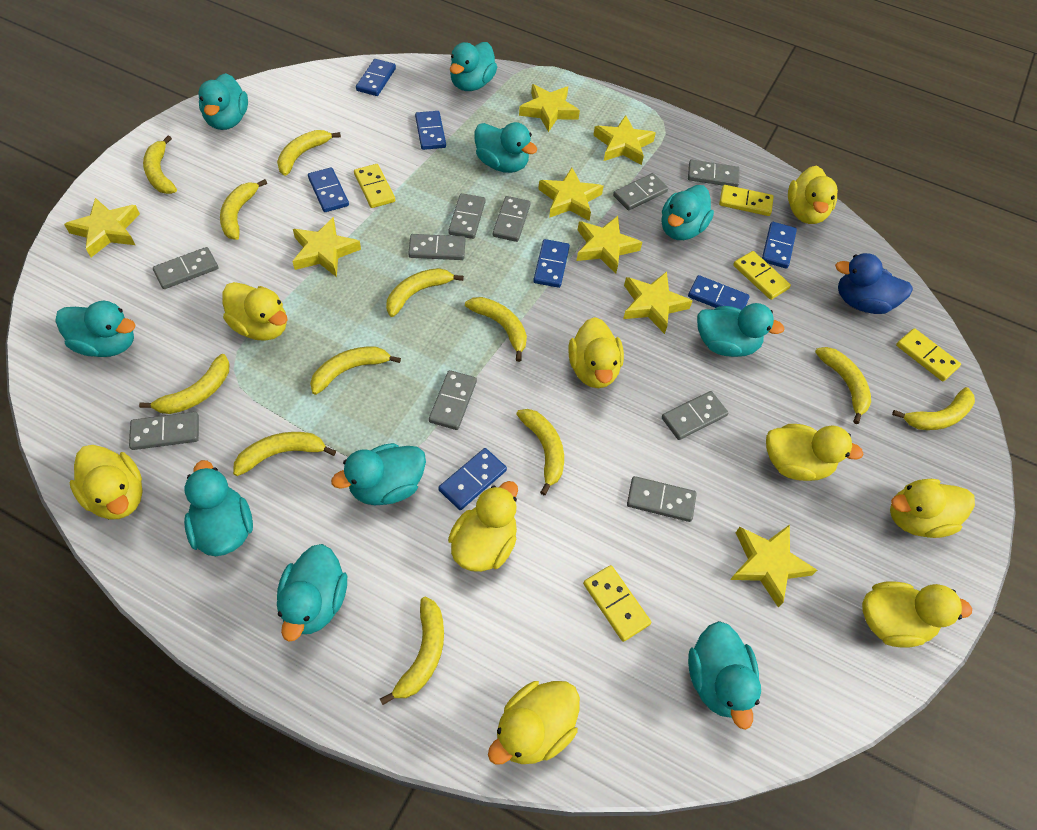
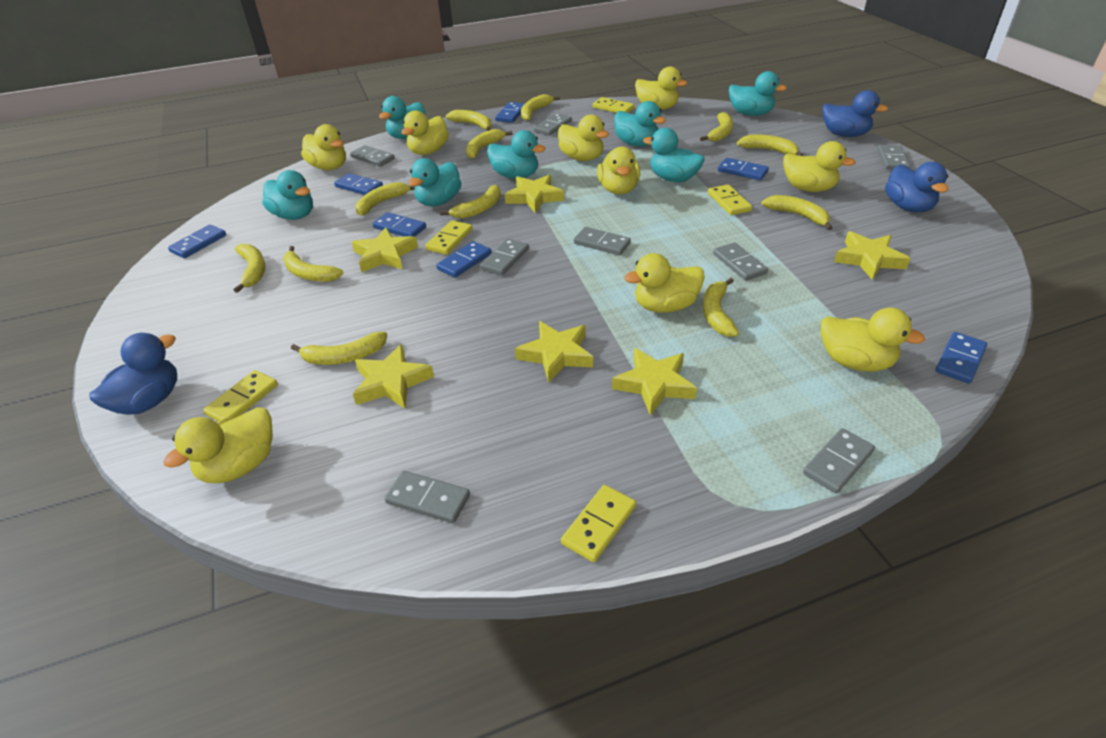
blue duck: [835,253,913,314] = 1 -> [90,333,177,415] [823,90,888,137] [885,162,949,212] = 3
grey domino: [129,412,199,450] [153,247,218,289] [408,234,465,260] [429,370,477,430] [448,193,486,239] [493,196,530,242] [613,173,668,211] [627,476,697,522] [662,391,728,440] [688,160,740,187] = 10 -> [350,145,395,167] [385,471,470,523] [480,239,529,275] [534,113,572,135] [574,227,631,255] [713,242,768,281] [803,428,875,494] [878,145,910,170] = 8
turquoise duck: [55,301,135,357] [184,460,253,556] [198,73,248,130] [277,544,347,642] [331,443,426,505] [450,42,497,91] [475,122,538,173] [662,185,714,240] [688,621,761,730] [697,303,785,357] = 10 -> [262,170,313,220] [379,96,425,139] [408,158,461,206] [487,130,546,179] [614,101,666,147] [643,128,705,182] [729,71,787,116] = 7
yellow star: [64,198,140,257] [292,217,361,277] [519,84,580,132] [538,168,604,221] [577,216,642,274] [593,115,656,165] [623,271,692,334] [730,524,817,608] = 8 -> [352,227,418,272] [353,344,434,409] [505,175,564,213] [515,321,593,383] [612,348,697,415] [834,231,910,279] = 6

